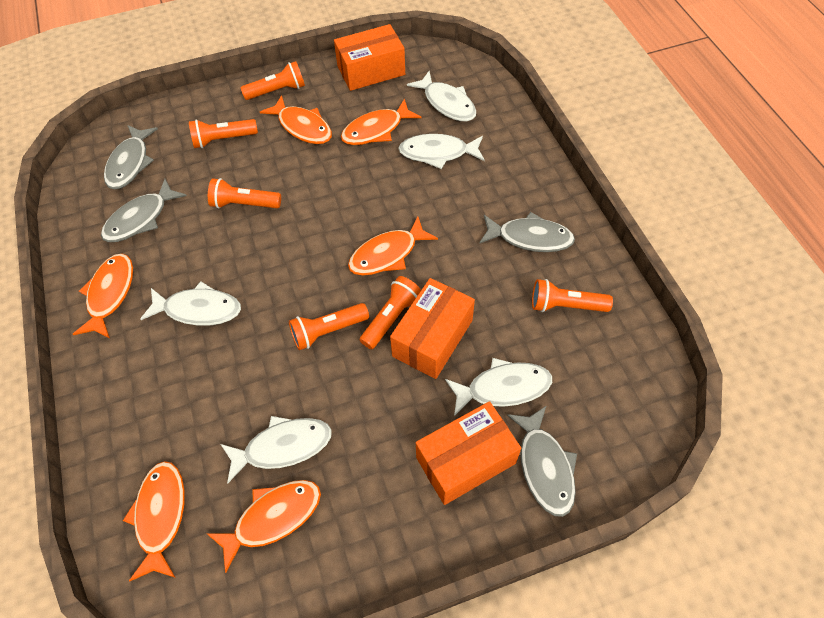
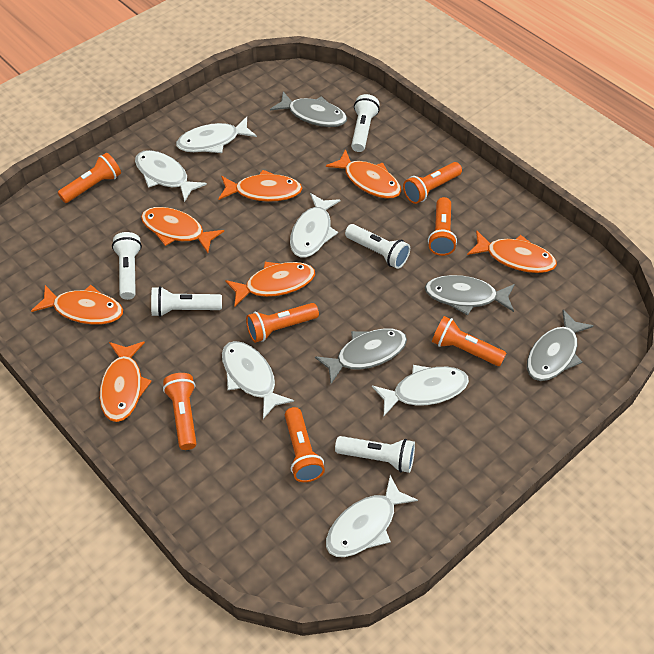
orange box: [334,24,405,91] [390,278,475,379] [416,401,521,505] = 3 -> none = 0
orange fish: [73,254,133,338] [123,461,185,582] [206,480,321,573] [260,95,332,144] [341,98,421,145] [348,217,438,276] = 6 -> [31,285,123,325] [100,342,152,422] [141,207,224,253] [218,170,302,202] [225,262,315,306] [326,149,401,199] [467,230,557,273] = 7
orange flashlight: [189,119,258,148] [208,178,281,209] [240,61,305,100] [289,303,369,350] [360,276,421,349] [532,279,613,312] = 6 -> [58,153,121,203] [163,373,196,450] [246,303,319,343] [285,407,325,482] [403,162,462,204] [428,197,457,256] [432,316,506,366] = 7
white fish: [140,281,241,326] [220,416,332,483] [398,134,485,169] [407,71,476,121] [445,358,552,416] = 5 -> [135,150,207,202] [176,117,257,153] [222,341,294,419] [290,193,340,257] [326,475,418,557] [372,365,469,416] = 6
white flashlight: none = 0 -> [112,232,142,300] [151,286,222,317] [335,436,415,473] [345,224,410,269] [351,94,380,152] = 5

